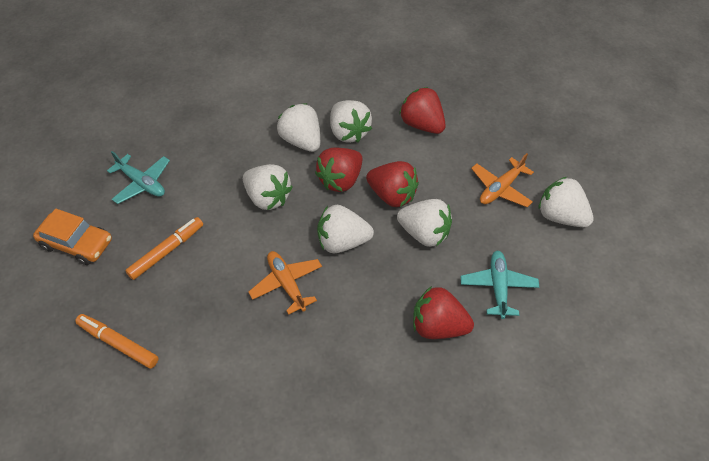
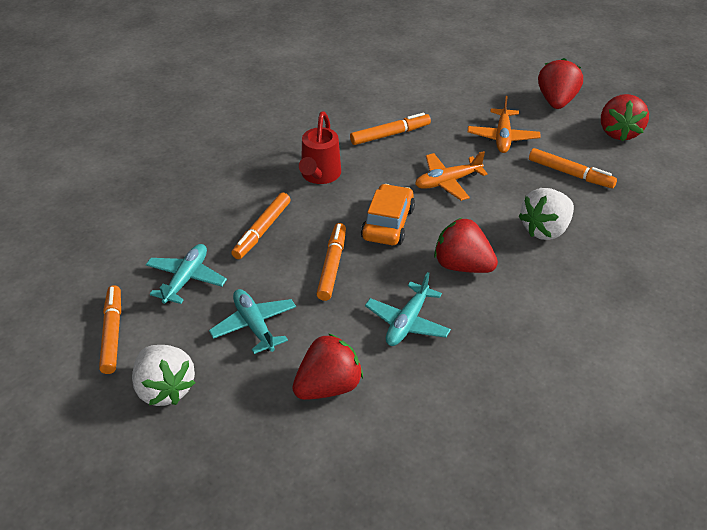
orange marker: [75,314,159,369] [125,217,203,280] = 2 -> [99,285,121,374] [231,193,291,259] [317,223,346,301] [350,113,431,145] [529,148,617,188] = 5
red watering can: none = 0 -> [299,111,341,184] = 1
turquoise plane: [107,151,170,204] [461,251,539,319] = 2 -> [146,244,227,304] [209,289,296,354] [365,272,451,346] = 3
white strawberry: [243,164,293,210] [277,103,320,152] [317,205,374,253] [330,100,372,143] [397,199,452,247] [538,176,594,227] = 6 -> [132,345,195,406] [518,188,574,240] = 2

